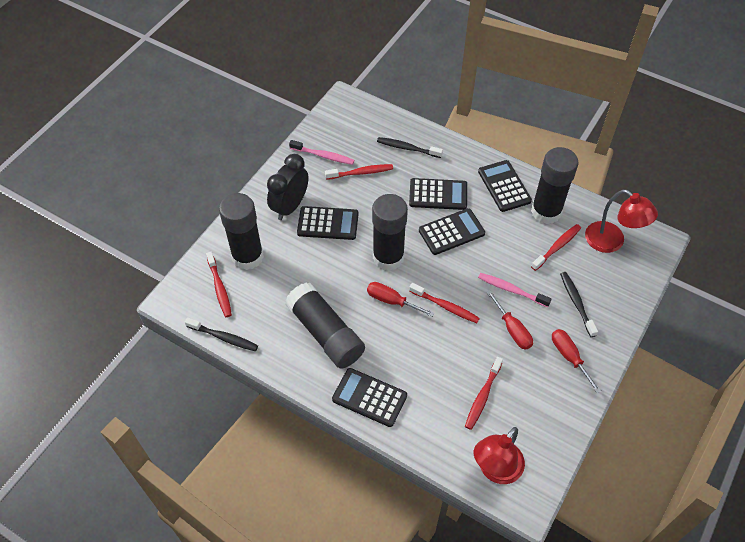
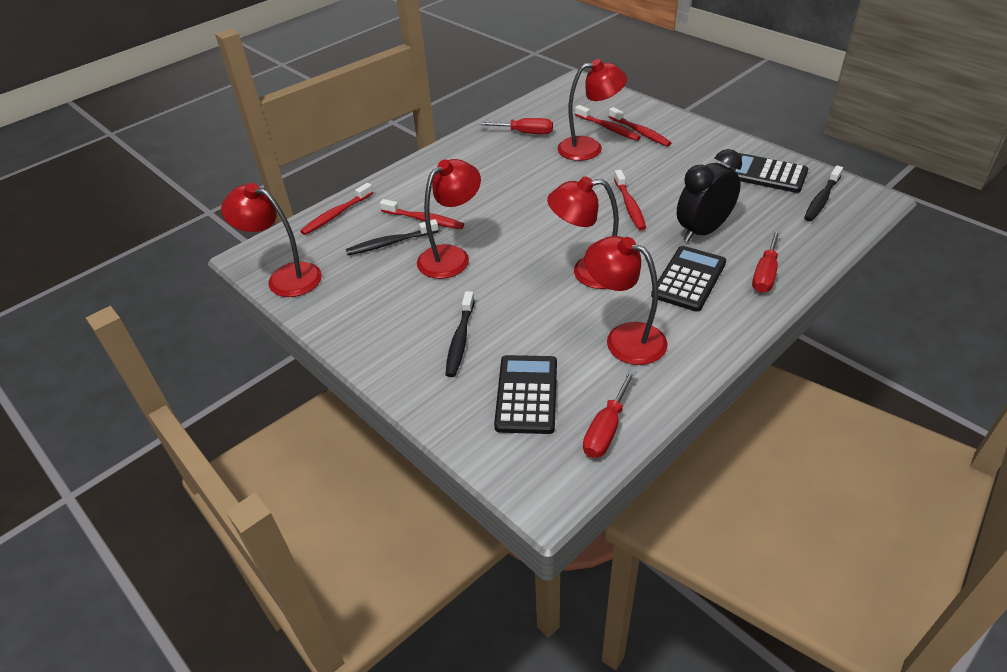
black calculator: [297,206,359,240] [332,368,407,427] [409,178,467,210] [419,208,485,255] [478,160,532,212] = 5 -> [494,355,557,434] [651,246,726,312] [729,153,808,193] = 3
black glue stick: [219,193,264,270] [285,283,365,369] [372,194,408,271] [531,147,579,224] = 4 -> none = 0
pink toothbrush: [289,140,354,165] [478,273,552,307] = 2 -> none = 0
red lamp: [474,427,525,484] [585,189,658,253] = 2 -> [221,183,322,297] [417,159,481,279] [547,176,619,289] [557,59,627,161] [585,236,668,365] = 5

